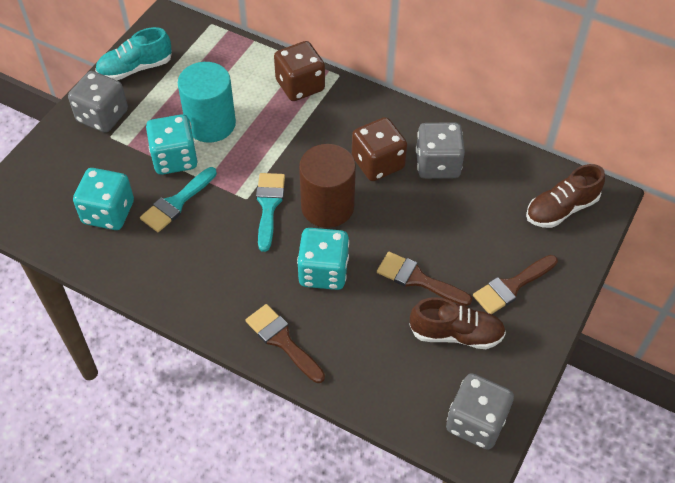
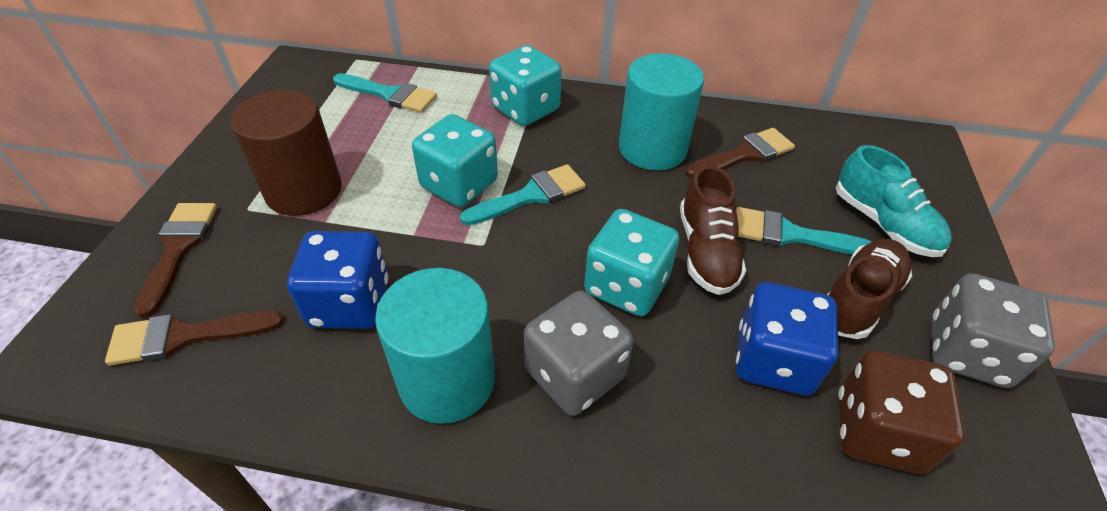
blue dice: none = 0 -> [287,231,388,329] [736,282,839,395] = 2
brown dice: [274,41,325,101] [352,117,407,181] = 2 -> [838,350,966,474] = 1
grey dice: [68,71,128,133] [416,122,465,179] [446,373,514,450] = 3 -> [524,291,633,416] [932,274,1055,388] = 2
turquoise brush: [140,167,217,232] [256,173,285,252] = 2 -> [333,73,437,113] [460,164,586,226] [736,207,872,254] = 3
turquoise cylinder: [178,62,236,143] = 1 -> [375,268,495,424] [619,54,704,170] = 2

